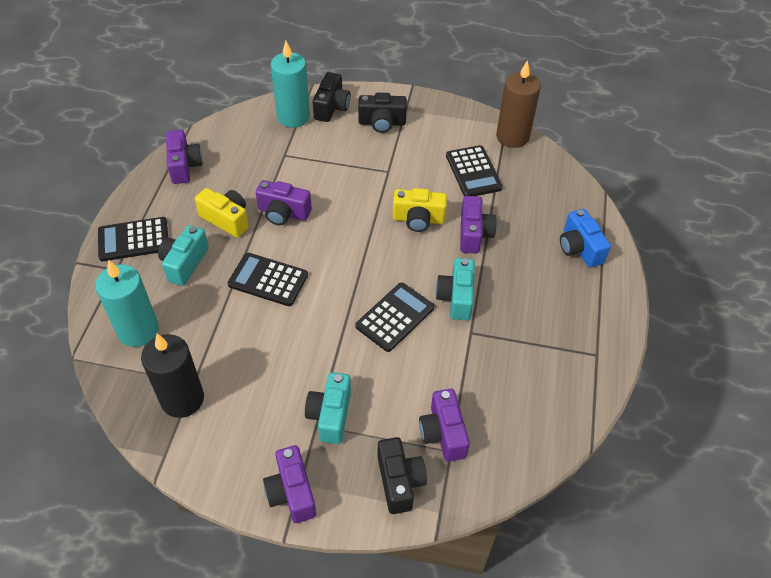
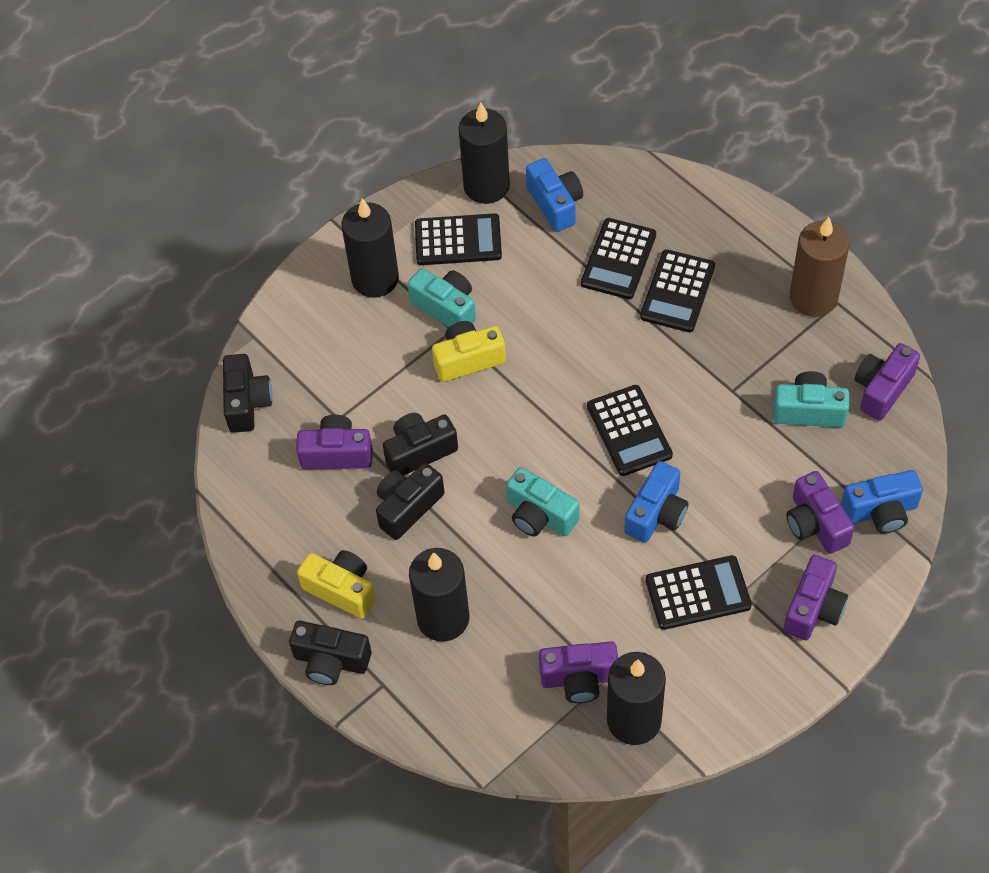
black calculator: [98,217,168,261] [227,253,308,306] [355,282,434,352] [446,145,503,196] = 4 -> [415,213,502,265] [581,218,656,299] [587,385,673,476] [640,249,715,332] [645,555,752,630] = 5
black camera: [313,72,351,122] [358,93,407,133] [377,437,427,514] = 3 -> [223,354,273,433] [289,621,372,685] [376,463,445,540] [383,413,458,475] = 4
black candle: [141,334,204,418] = 1 -> [342,198,399,298] [409,548,470,642] [459,103,510,204] [607,652,666,745] = 4
blue camera: [560,209,611,268] = 1 -> [526,158,583,232] [624,461,689,543] [841,470,923,534] = 3
turquoise candle: [95,260,159,347] [271,41,310,128] = 2 -> none = 0

